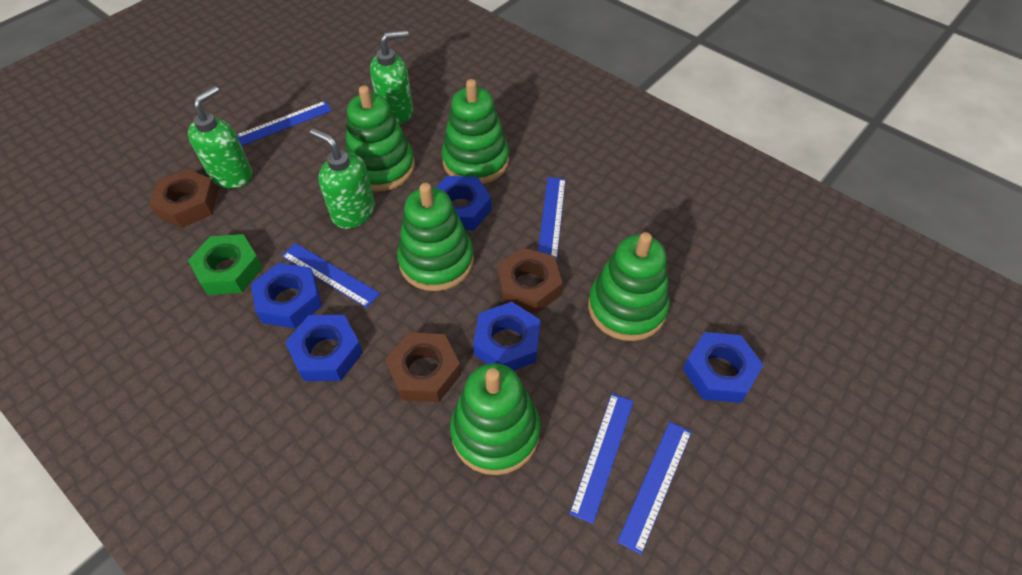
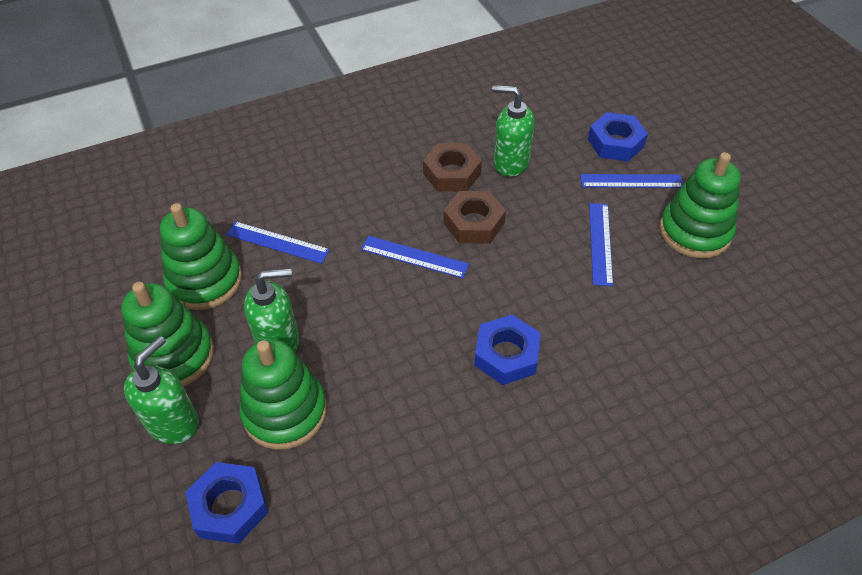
blue nut: [251,263,322,328] [285,315,363,381] [436,176,492,230] [473,302,541,371] [683,332,763,403] = 5 -> [185,462,269,544] [474,315,541,385] [588,112,648,162] = 3
blue ruler: [237,101,332,146] [281,243,380,308] [538,177,566,261] [569,393,634,524] [617,421,692,555] = 5 -> [226,221,330,264] [361,236,469,278] [580,174,683,188] [589,203,613,286] = 4
brown nut: [149,169,218,228] [385,332,461,402] [497,248,563,314] = 3 -> [423,143,482,192] [444,191,506,243] = 2
green nut: [188,234,263,295] = 1 -> none = 0
green stacking toy: [345,85,415,192] [397,183,474,291] [441,79,509,184] [450,363,540,475] [588,232,670,341] = 5 -> [121,282,214,387] [160,203,242,310] [239,339,327,450] [660,152,741,258] = 4

